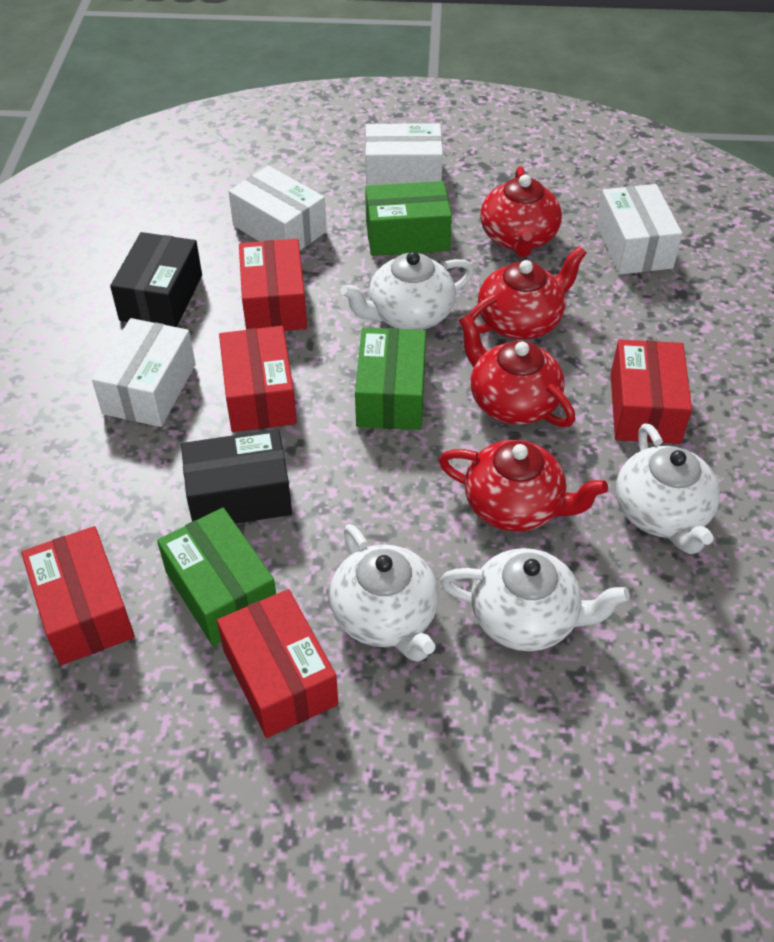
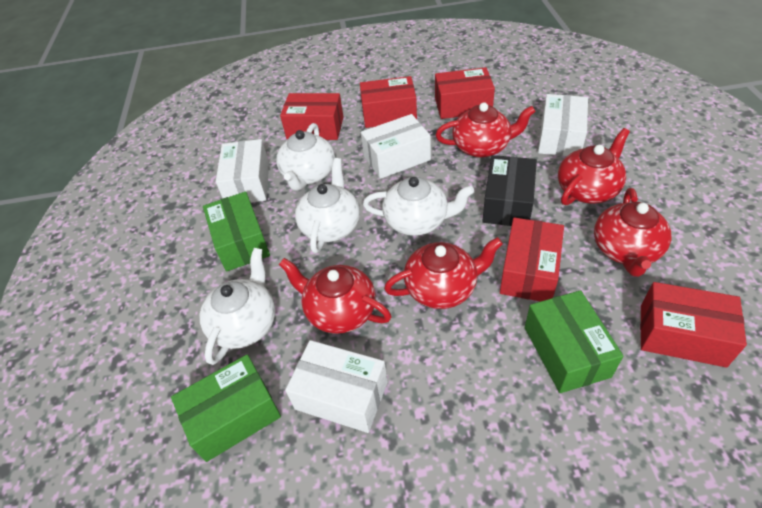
black box: [110,232,202,327] [181,429,292,524] = 2 -> [482,155,537,226] = 1
red teapot: [439,440,608,532] [459,314,575,427] [468,246,587,340] [480,166,562,257] = 4 -> [279,258,392,334] [384,237,503,309] [436,102,536,158] [558,128,630,205] [594,188,671,277] = 5

